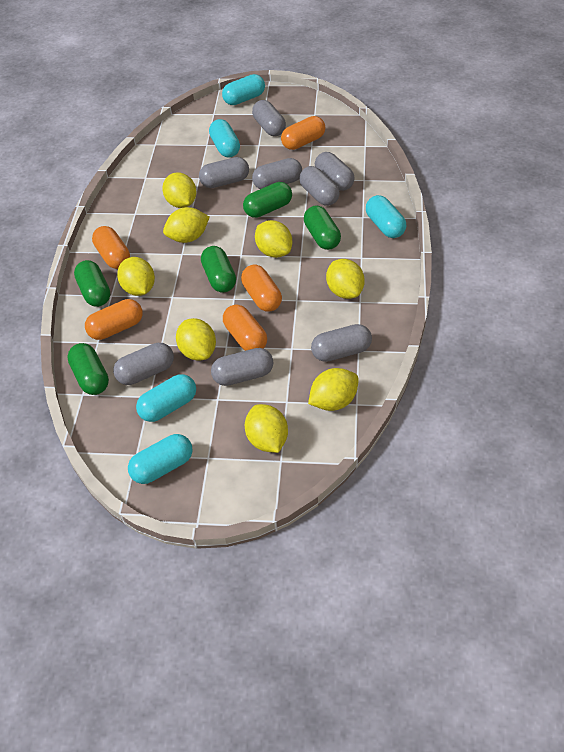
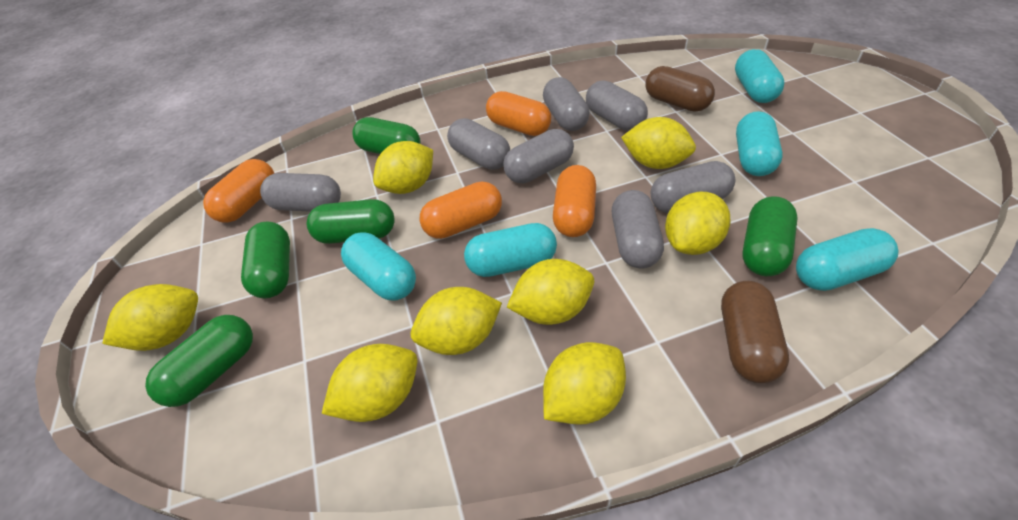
brown capsule: none = 0 -> [645,66,715,112] [721,281,789,383] = 2
grey capsule: [113,343,174,385] [199,157,249,188] [211,348,273,386] [252,100,286,136] [252,158,302,189] [299,166,340,206] [311,324,372,362] [315,152,355,191] = 8 -> [260,173,341,212] [447,118,510,170] [503,129,574,183] [543,77,590,131] [586,80,648,131] [612,190,664,269] [651,161,735,213] = 7
orange capsule: [85,299,143,340] [92,226,130,269] [223,304,267,351] [241,265,282,312] [281,116,325,150] = 5 -> [203,159,275,223] [419,181,502,239] [486,91,551,136] [553,165,596,237] = 4

